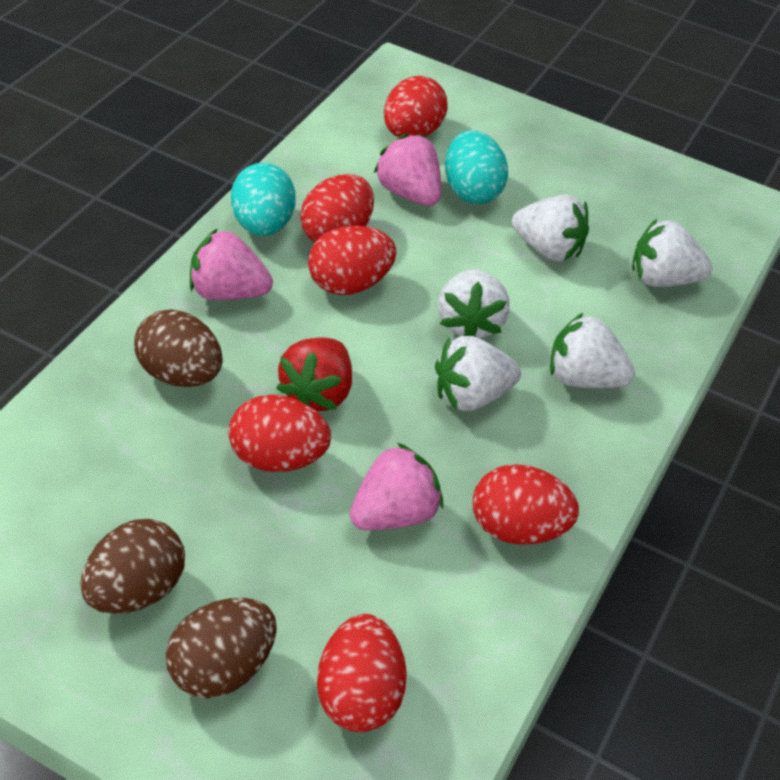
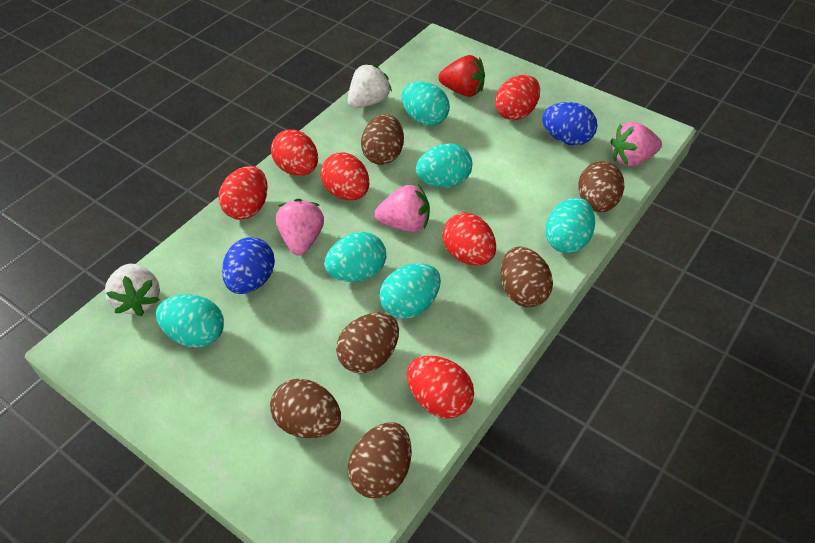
blue egg: none = 0 -> [222,237,275,294] [542,102,597,146] = 2
brown egg: [80,519,185,614] [134,309,223,387] [166,598,277,698] = 3 -> [270,379,341,438] [336,313,399,374] [348,422,412,499] [361,114,404,165] [501,246,553,308] [578,161,624,212] = 6
turquoise egg: [231,163,295,236] [445,130,508,204] = 2 -> [156,294,224,348] [324,232,386,282] [380,263,441,319] [401,81,450,126] [416,143,472,187] [545,198,595,253] = 6
white strawberry: [435,336,521,411] [438,270,510,338] [512,195,589,262] [550,313,635,388] [632,219,712,287] = 5 -> [105,264,160,316] [348,64,392,108] = 2

